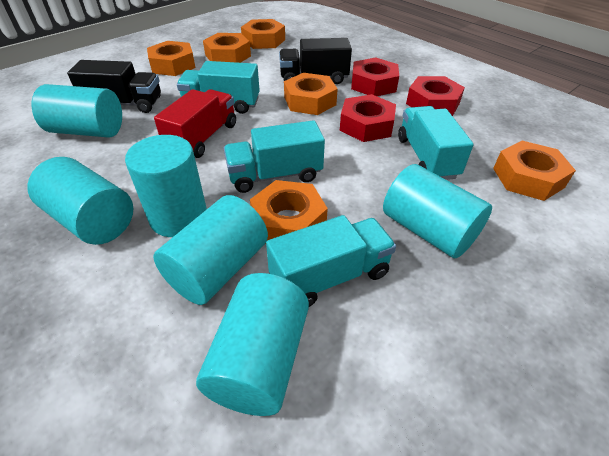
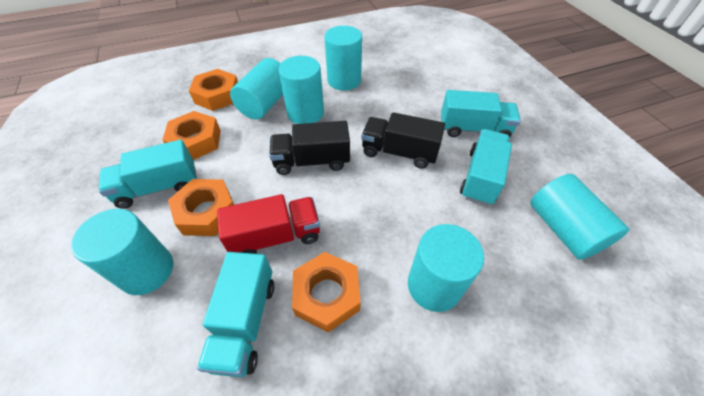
orange nut: [147,41,195,76] [203,33,251,63] [241,19,285,49] [250,180,328,244] [284,73,338,115] [493,141,576,201] = 6 -> [162,111,221,160] [168,179,234,236] [189,69,238,111] [292,252,361,332] = 4
red nut: [340,94,396,142] [351,57,399,96] [406,76,465,116] = 3 -> none = 0

